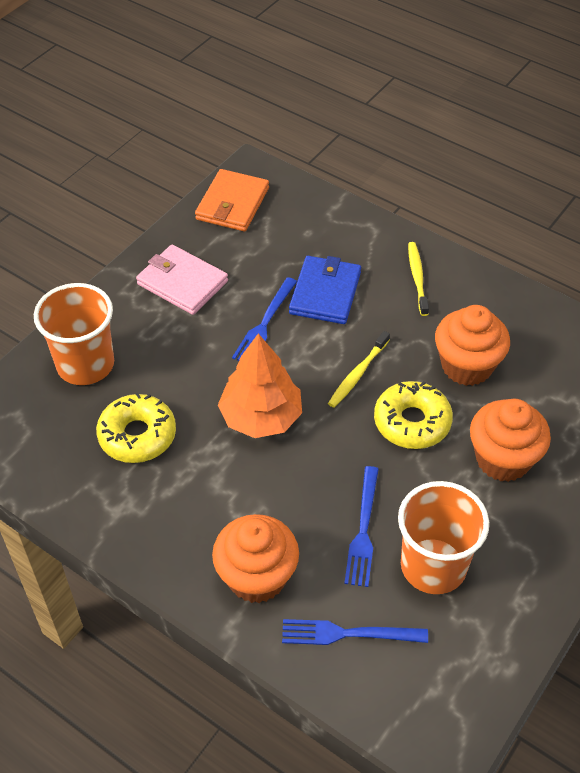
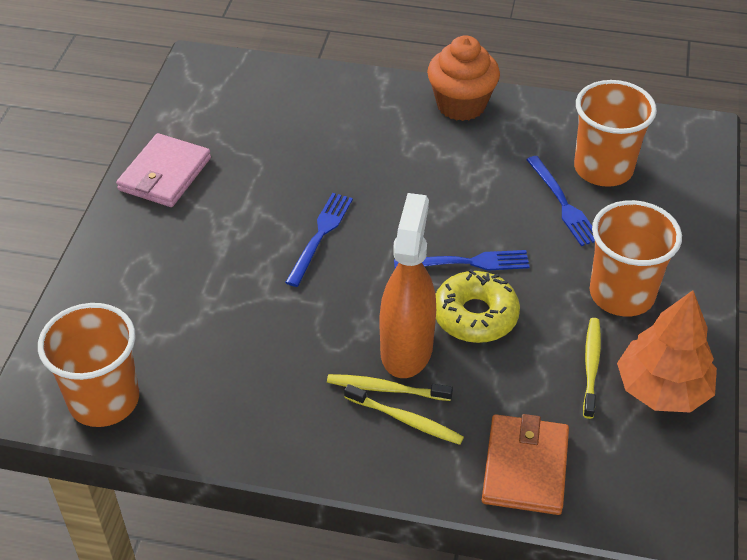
blue wallet: [289,256,361,324] = 1 -> none = 0
orange cup: [34,283,114,385] [398,481,489,594] = 2 -> [38,303,139,427] [574,80,657,187] [590,200,682,317] = 3
orange cupcake: [212,514,299,603] [435,305,510,386] [470,399,551,482] = 3 -> [427,35,500,121] = 1
orange spray bottle: none = 0 -> [380,193,436,378] = 1
yellow donut: [96,393,176,463] [374,381,453,449] = 2 -> [436,269,520,343] = 1
yellow toothbrush: [328,331,390,407] [408,242,429,316] = 2 -> [327,374,453,401] [344,384,464,445] [583,318,601,419] = 3

